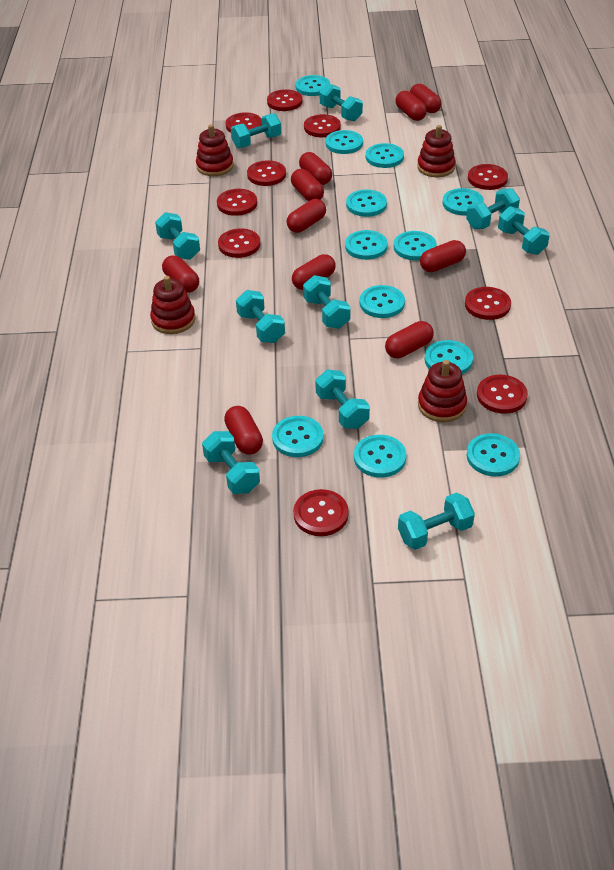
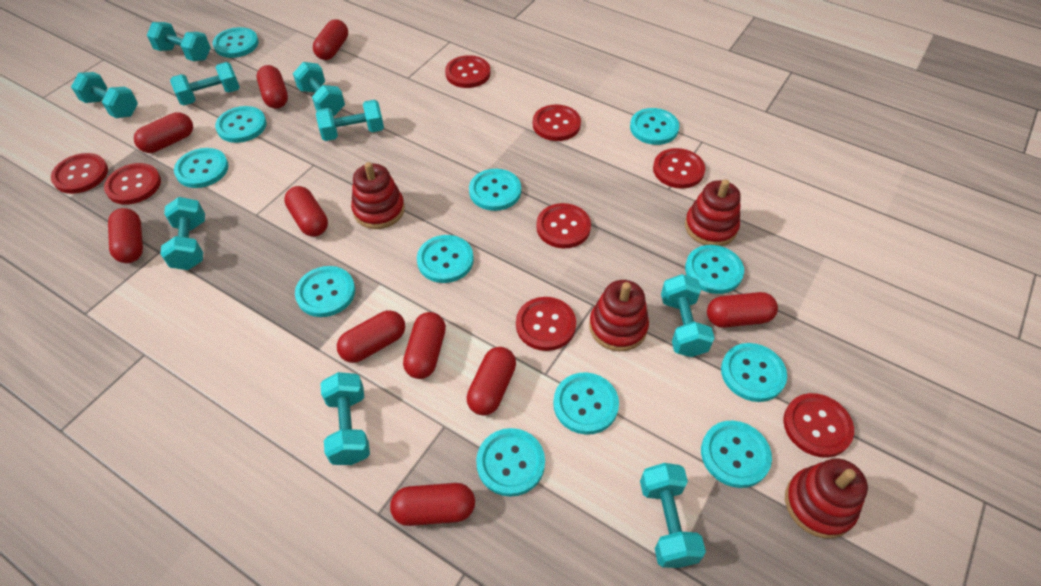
red button: [217,189,257,216] [218,228,260,258] [226,112,262,133] [247,160,286,186] [267,89,303,111] [293,489,349,536] [304,114,341,137] [465,287,511,320] [468,164,508,190] [477,375,528,414] = 10 -> [51,153,108,194] [104,163,161,205] [445,55,491,88] [516,297,576,351] [533,104,581,141] [536,203,591,249] [653,148,705,189] [783,393,854,458] = 8
turquoise dumbbell: [155,212,200,260] [202,431,260,494] [231,113,281,148] [236,290,285,343] [303,275,350,329] [315,370,370,429] [319,83,363,121] [398,493,475,550] [466,188,520,229] [498,206,550,255] = 10 -> [71,72,138,118] [147,22,211,61] [160,197,205,270] [170,62,240,105] [293,62,345,116] [316,100,384,141] [320,372,370,465] [640,463,706,568] [661,274,714,357] = 9

